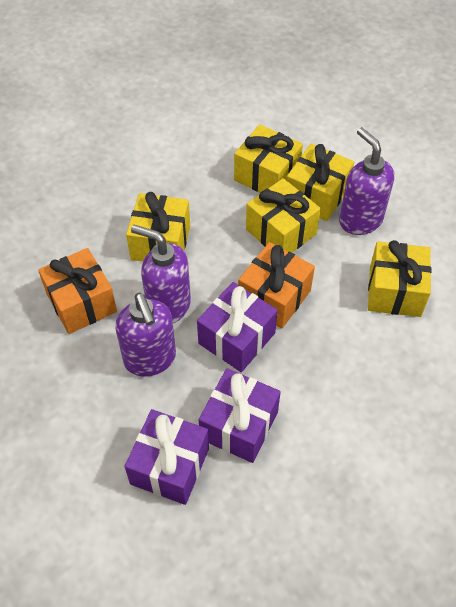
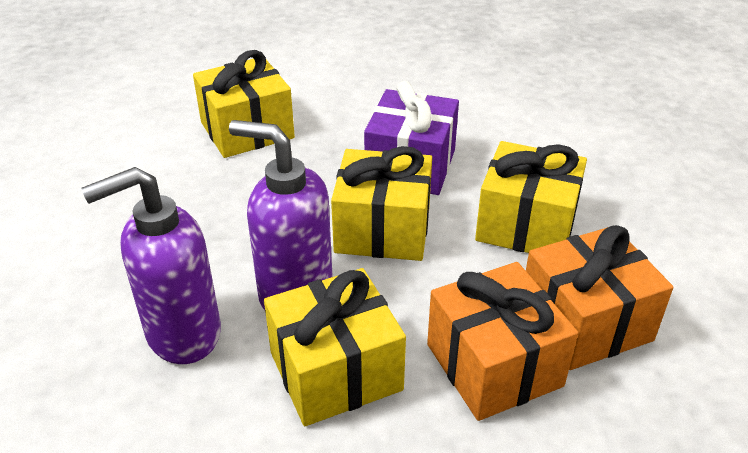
purple gift: [124,409,209,505] [197,282,278,372] [199,368,281,463] = 3 -> [364,81,459,195] = 1
purple soap dispenser: [115,293,176,377] [131,225,191,323] [339,127,394,235] = 3 -> [81,167,221,364] [229,120,333,310] = 2
yellow gift: [126,192,190,262] [234,125,303,193] [246,178,321,252] [287,144,354,221] [368,240,432,317] = 5 -> [193,50,295,158] [264,268,406,426] [331,146,432,261] [475,141,587,253] = 4

